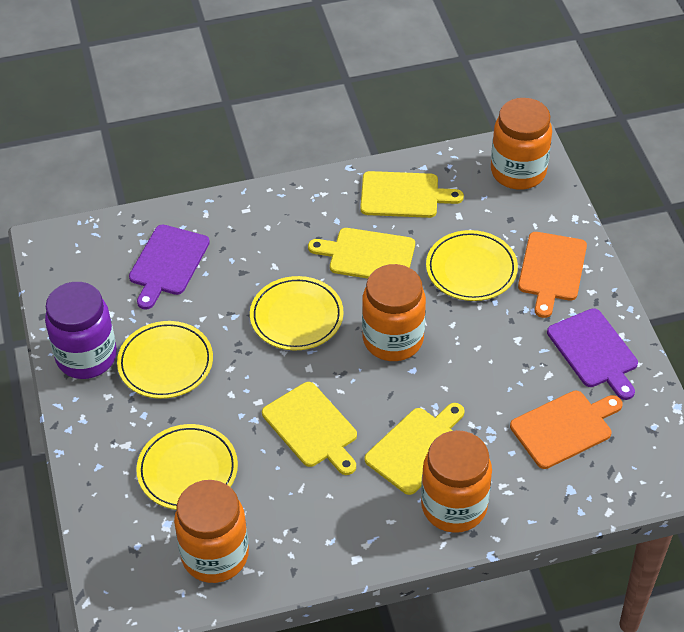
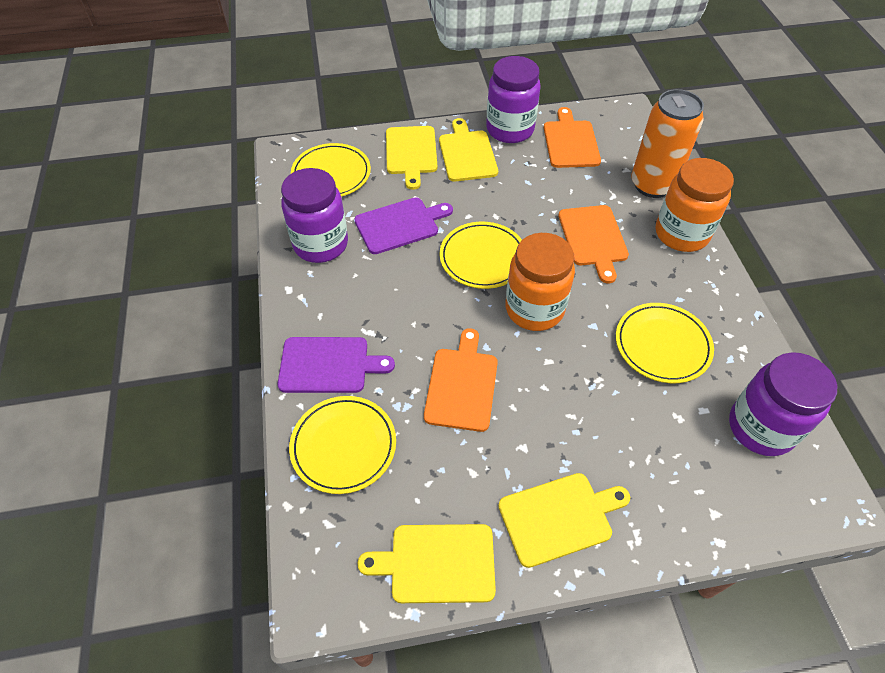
orange can: none = 0 -> [631,89,704,198] = 1
orange cutting board: [510,391,622,469] [518,232,587,318] = 2 -> [424,328,498,432] [544,107,601,168] [559,205,629,283] = 3
orange jar: [174,480,249,583] [362,264,426,361] [421,430,492,533] [491,98,552,190] = 4 -> [505,233,575,331] [656,158,734,252] = 2
purple jar: [45,282,117,379] = 1 -> [281,168,348,263] [486,56,541,143] [729,352,837,456] = 3

